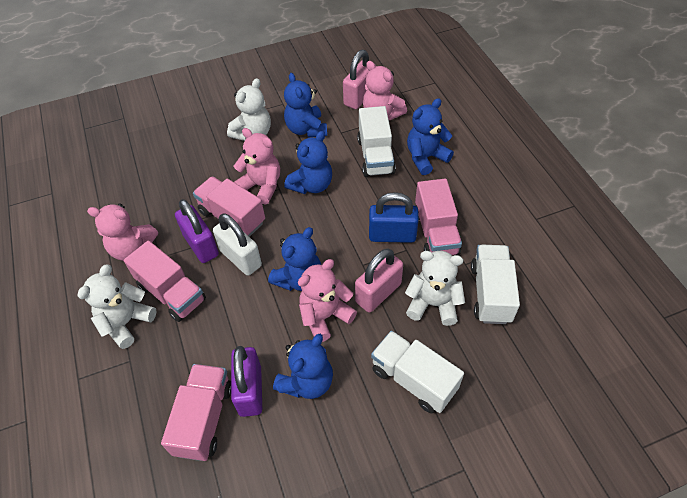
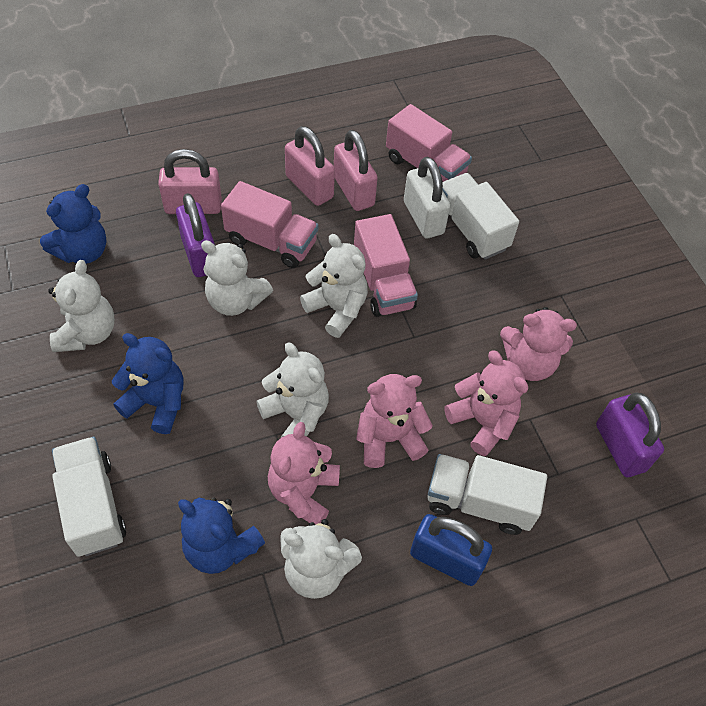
blue teddy bear: [268,227,321,291] [273,334,333,399] [284,73,327,138] [284,131,332,194] [407,98,454,175] = 5 -> [40,184,107,264] [112,333,183,434] [178,497,265,574] = 3
pink padlock: [343,50,376,109] [355,248,403,313] = 2 -> [158,149,222,214] [285,126,335,206] [334,130,378,211] = 3
pink truck: [124,240,206,322] [161,364,231,461] [193,176,265,237] [415,178,462,255] = 4 -> [221,181,318,268] [354,214,418,317] [386,104,472,182] = 3
white teddy bear: [77,264,156,349] [227,78,271,141] [405,251,465,326] = 3 -> [48,260,115,352] [201,240,273,316] [256,343,329,438] [280,519,362,599] [300,234,368,338] = 5

